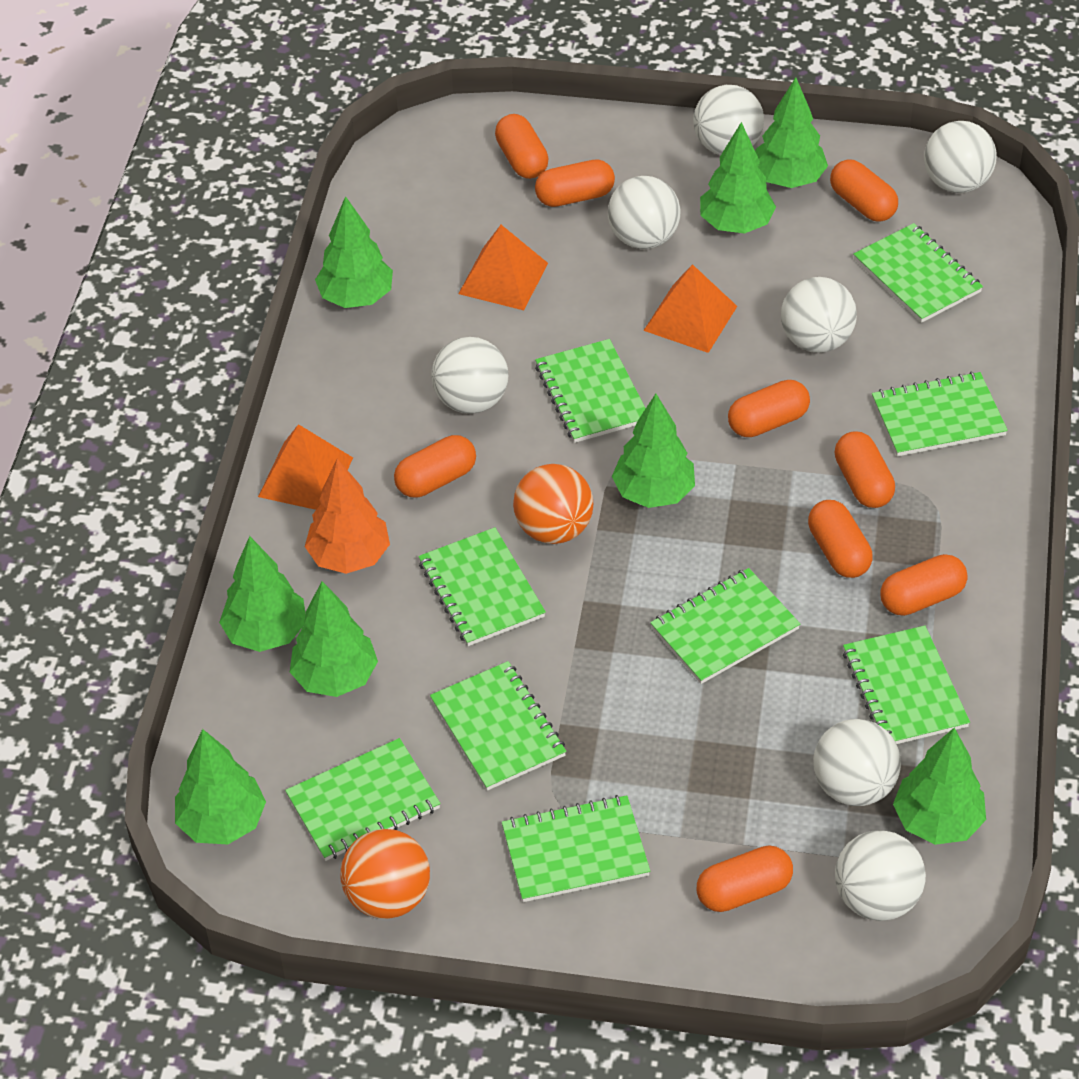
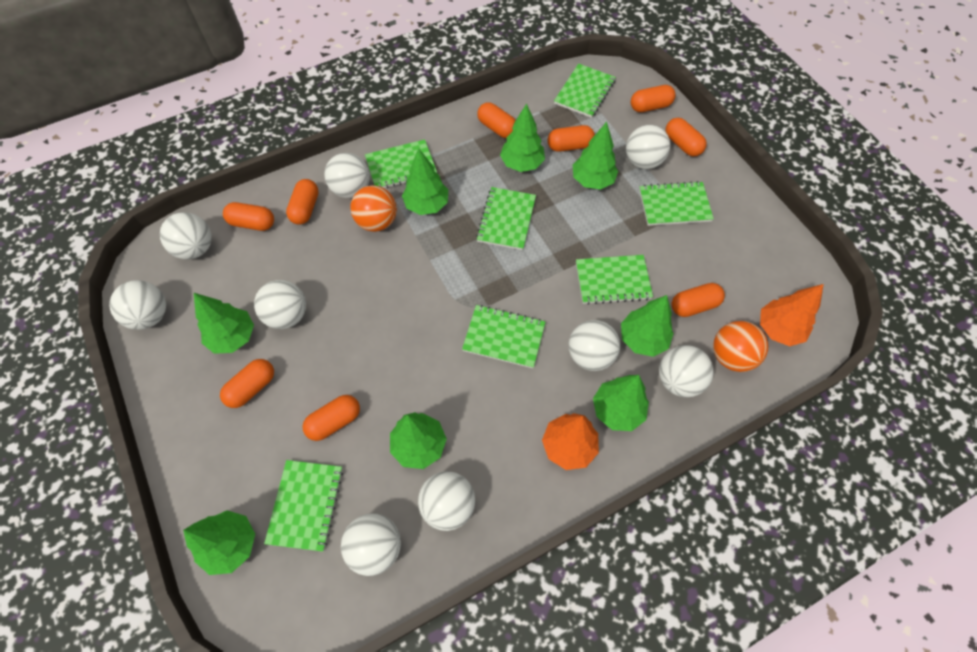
green notebook: [285,738,441,861] [418,527,546,646] [430,661,566,791] [502,795,650,902] [535,339,646,443] [650,568,800,684] [843,625,970,744] [853,223,983,323] [872,372,1008,456] = 9 -> [264,460,343,552] [365,139,437,188] [462,305,545,368] [476,187,536,250] [554,64,616,118] [576,255,653,305] [639,181,714,226] = 7
orange pyramid: [258,424,353,510] [458,225,548,310] [643,264,737,353] = 3 -> none = 0
orange tree: [305,458,390,574] = 1 -> [542,413,599,470] [760,284,824,346] = 2
white ball: [431,337,508,414] [608,176,681,249] [693,85,764,155] [781,277,857,353] [813,719,901,806] [835,830,926,921] [924,121,997,193] = 7 -> [109,280,166,330] [160,212,212,259] [254,280,306,329] [325,153,370,198] [341,513,401,576] [418,471,475,531] [569,320,620,371] [626,125,670,169] [659,345,714,397] = 9

